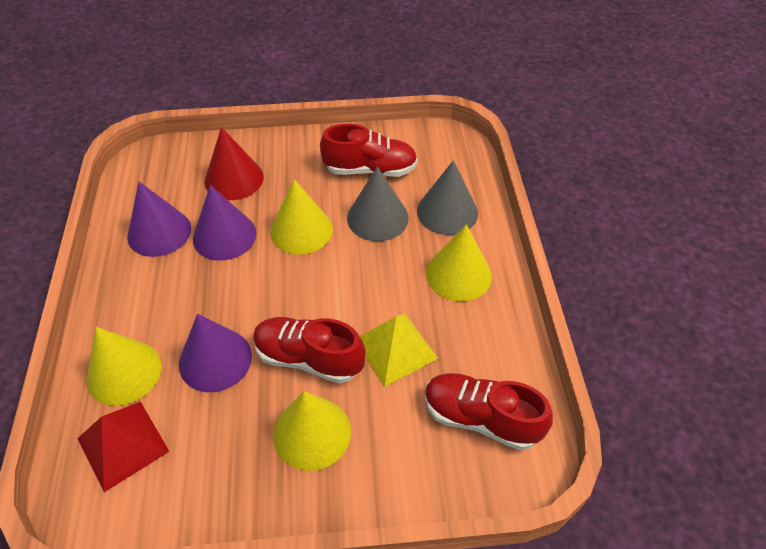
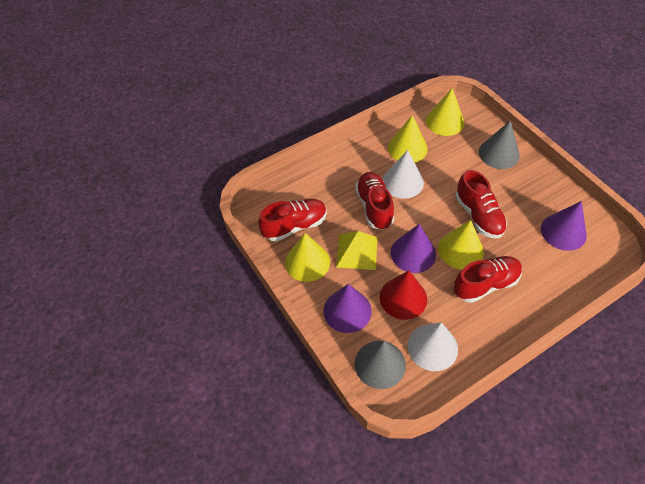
red pyramid: [77,402,170,492] = 1 -> none = 0
red shoe: [253,317,366,383] [320,124,418,177] [425,373,553,450] = 3 -> [258,199,327,242] [355,172,394,230] [454,256,522,303] [455,170,507,238] = 4
white cone: none = 0 -> [382,150,424,199] [408,322,458,371] = 2

